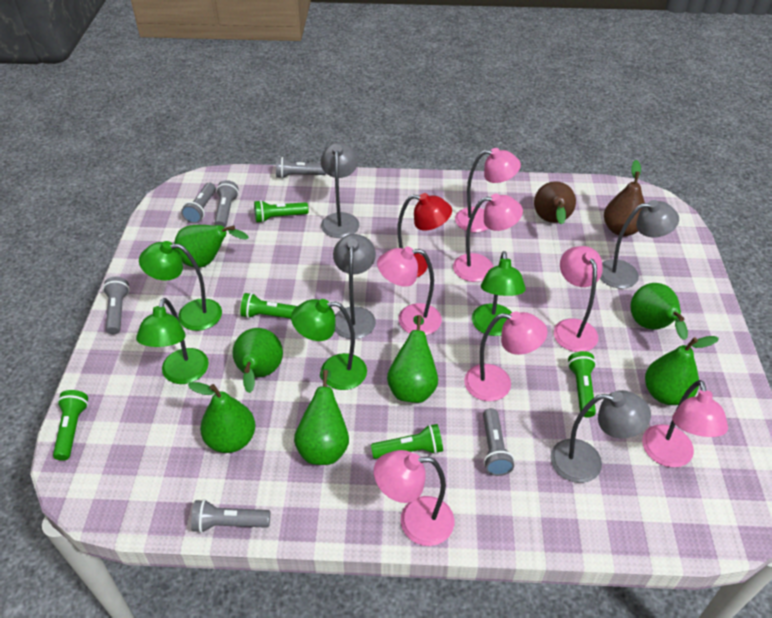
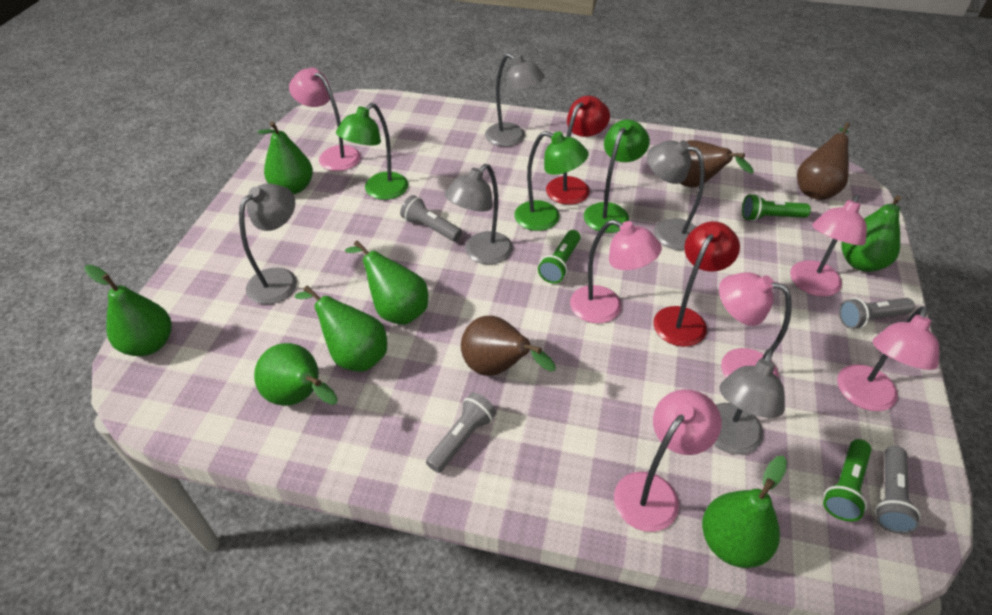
brown pear: [534,181,576,225] [604,160,645,236] = 2 -> [461,316,556,376] [680,140,754,188] [797,122,850,200] = 3
green flashlight: [53,390,88,461] [240,293,297,319] [254,200,309,223] [371,424,443,459] [568,351,596,417] = 5 -> [538,230,581,283] [742,194,811,221] [823,439,871,522] = 3
green lamp: [136,298,209,384] [139,241,222,331] [291,299,367,390] [472,251,526,336] = 4 -> [336,103,408,200] [514,131,589,231] [584,119,650,233] = 3
grey flashlight: [103,277,130,334] [181,183,216,224] [191,499,270,533] [215,180,239,228] [276,157,326,179] [483,408,514,476] = 6 -> [400,195,462,242] [426,392,496,473] [839,298,915,329] [875,446,921,534] = 4
grey lamp: [321,142,359,238] [333,234,376,339] [550,390,651,483] [600,200,679,289] = 4 -> [239,184,297,304] [445,164,513,265] [485,53,545,147] [647,140,705,250] [713,349,785,455] = 5
pink lamp: [374,450,454,546] [377,247,442,335] [453,194,523,282] [455,148,521,233] [464,311,548,401] [554,246,603,352] [642,380,728,467] = 7 -> [289,67,361,171] [570,219,662,324] [614,389,721,532] [719,272,792,378] [790,195,867,297] [837,306,939,411] = 6
red lamp: [397,193,452,277] = 1 -> [546,96,610,205] [653,221,740,347] = 2

